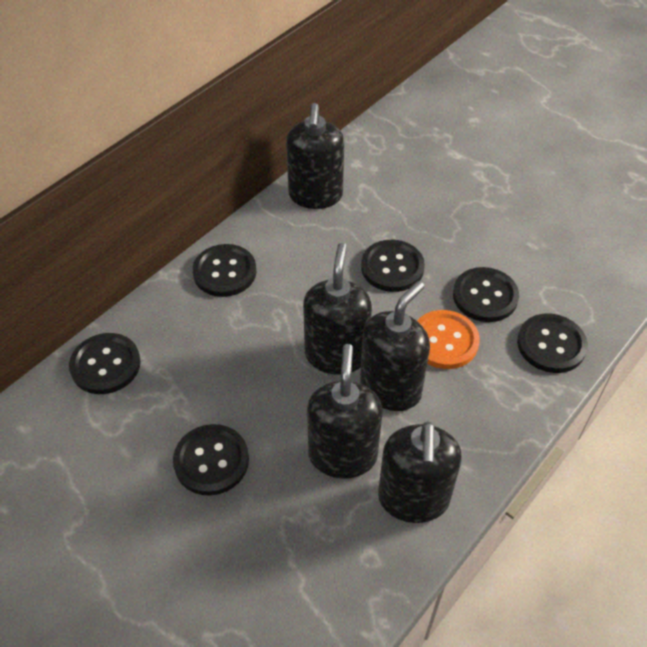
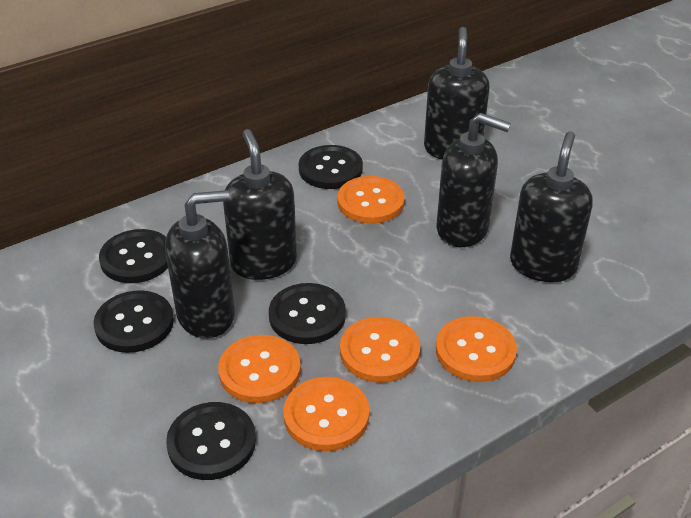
black button: [69,333,141,394] [173,424,249,496] [192,244,257,297] [361,240,425,292] [453,267,519,322] [517,314,588,373] = 6 -> [94,290,174,353] [99,229,168,283] [166,402,256,480] [269,283,346,344] [299,145,363,189] = 5
orange button: [417,310,480,369] = 1 -> [218,335,301,403] [283,377,369,451] [337,176,404,224] [340,317,420,383] [436,316,517,382] = 5

